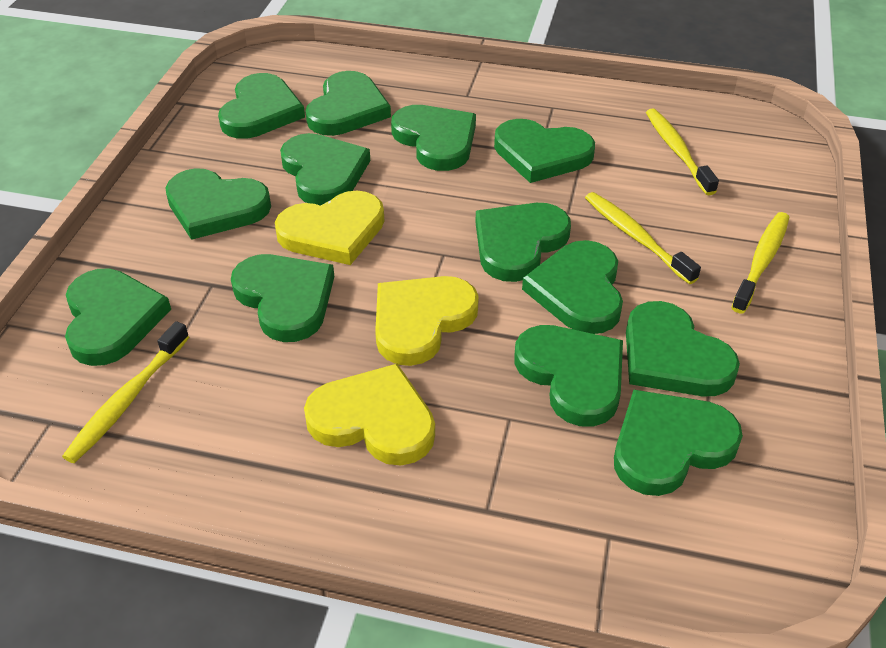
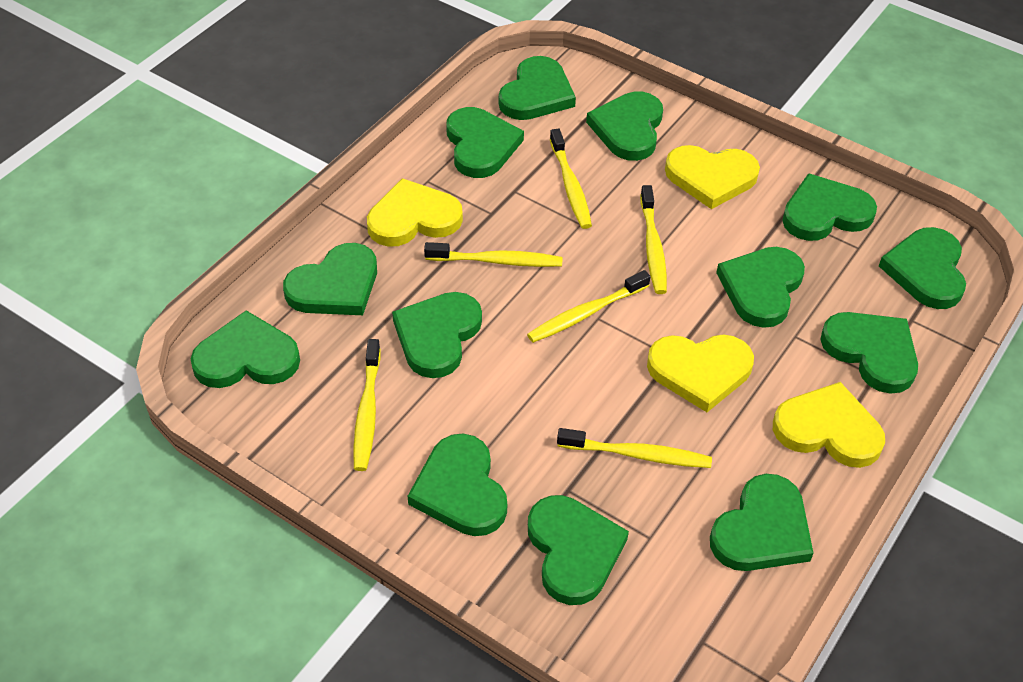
yellow heart: [275,190,384,265] [304,364,435,466] [375,276,479,366] = 3 -> [367,178,463,247] [647,335,754,412] [665,145,760,209] [773,382,885,468] = 4
yellow toothbrush: [62,321,189,463] [585,192,701,284] [646,108,719,195] [731,212,790,314] = 4 -> [353,339,381,471] [424,242,563,267] [527,270,650,343] [550,129,592,229] [557,428,712,468] [640,185,667,294] = 6

